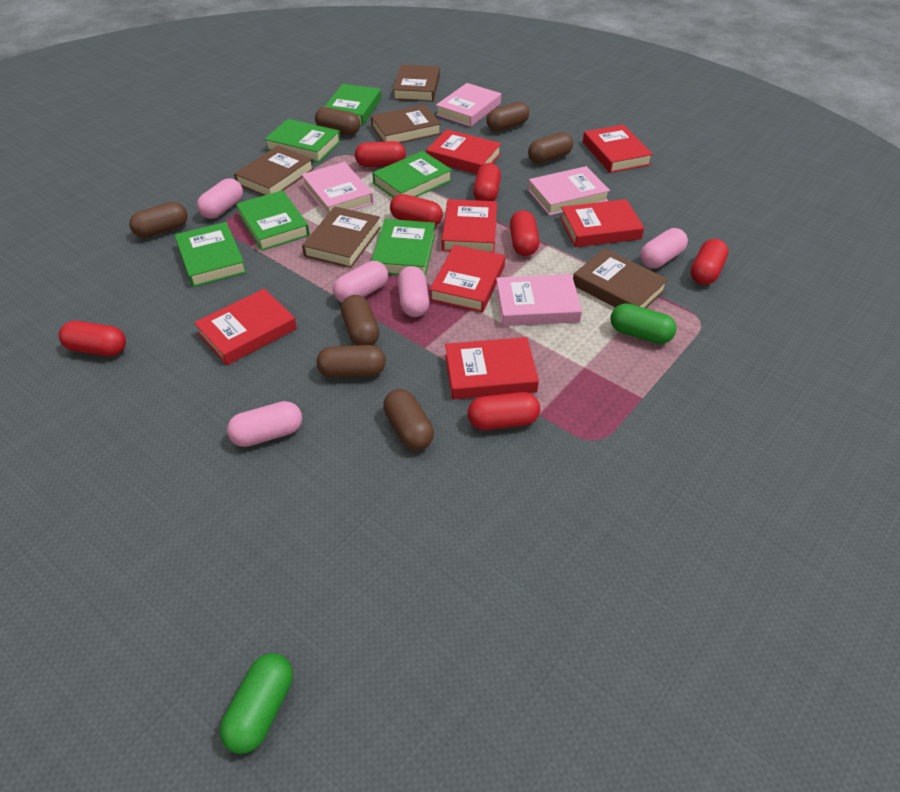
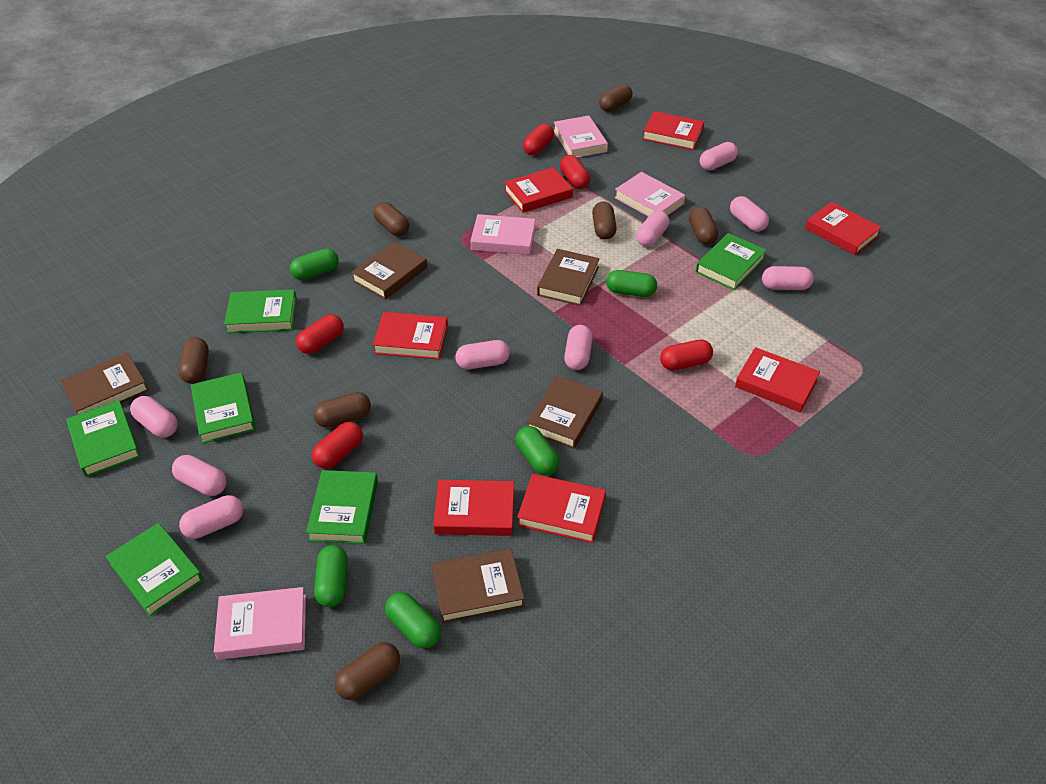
green capsule: [220,653,293,754] [610,303,677,344] = 2 -> [290,248,339,280] [314,545,348,607] [385,592,441,649] [516,426,560,475] [606,270,657,297] = 5
pink capsule: [197,178,243,219] [227,401,302,447] [333,261,388,303] [398,266,429,317] [640,228,688,269] = 5 -> [130,396,178,438] [172,455,227,496] [179,495,243,539] [455,340,510,369] [564,325,593,370] [636,210,669,247] [700,142,738,171] [730,196,769,232] [762,266,814,290] = 9
red capsule: [59,321,126,356] [355,141,406,167] [390,194,443,226] [468,392,540,430] [473,163,501,201] [510,210,539,256] [691,239,728,285] = 7 -> [296,314,344,354] [312,422,363,469] [523,124,554,155] [560,155,590,189] [660,339,713,370] = 5

